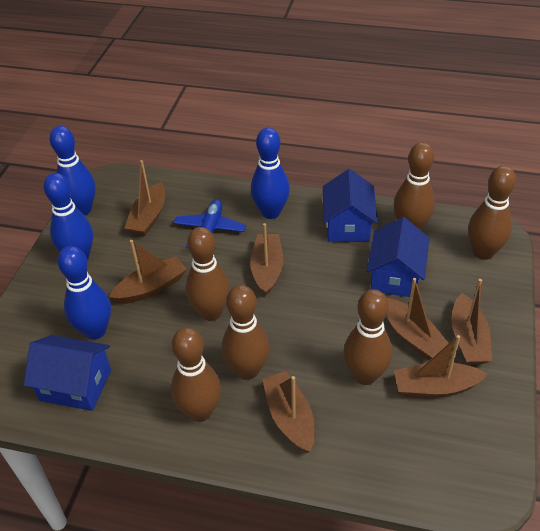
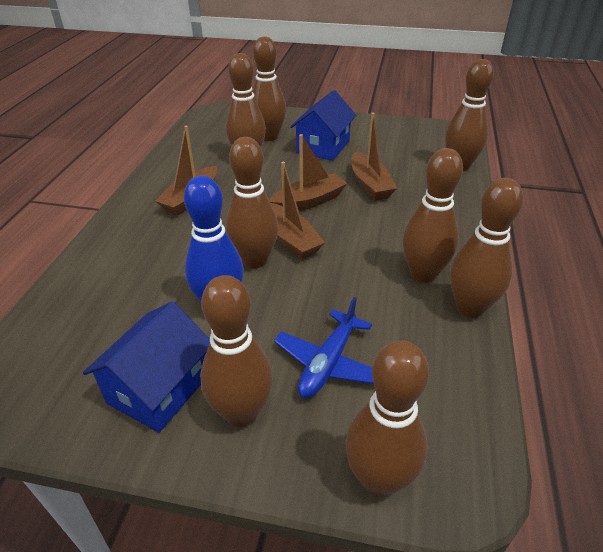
blue bowling pin: [43,173,93,260] [49,126,96,215] [57,246,111,340] [251,128,290,219] = 4 -> [184,176,244,302] = 1
blue house: [24,335,111,411] [323,169,377,242] [367,217,430,297] = 3 -> [83,301,210,433] [290,90,356,161] = 2
brown boat: [109,240,187,304] [125,160,165,236] [250,223,283,296] [262,371,315,453] [386,278,449,360] [394,335,488,397] [452,279,492,364] = 7 -> [155,126,217,215] [269,134,347,211] [271,162,325,259] [351,113,397,201] = 4
brown bowling pin: [171,327,221,422] [186,227,230,321] [222,285,270,380] [343,289,392,385] [394,142,435,230] [468,166,516,260] = 6 -> [200,275,273,427] [226,53,266,147] [226,137,278,269] [252,36,286,141] [345,341,429,497] [403,148,463,283] [445,59,494,171] [450,178,524,318] = 8

